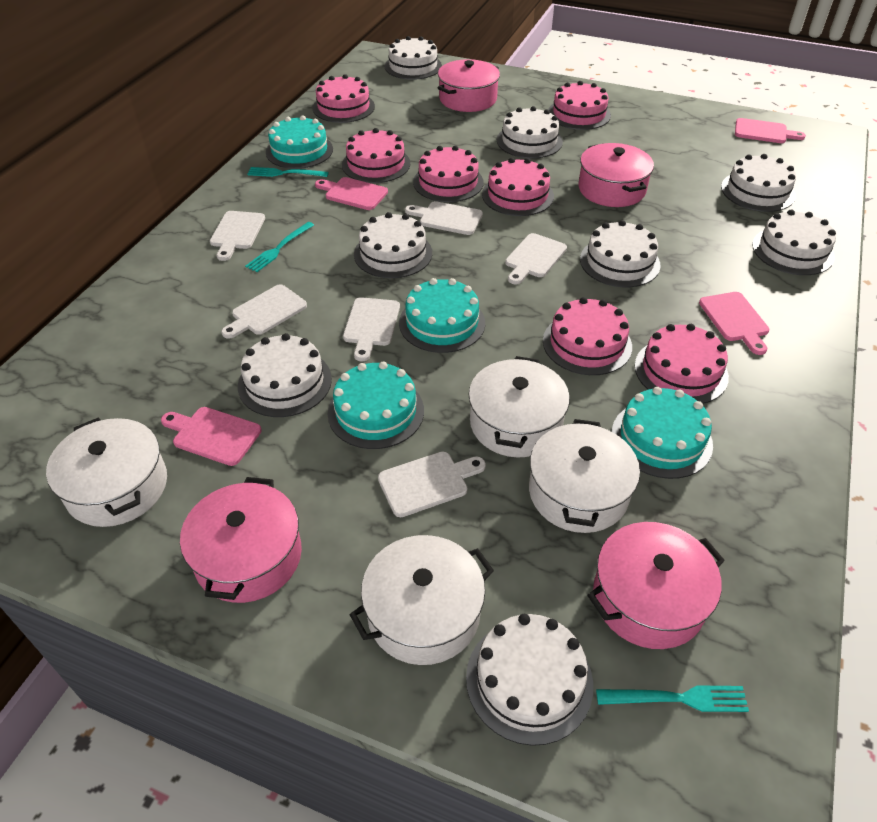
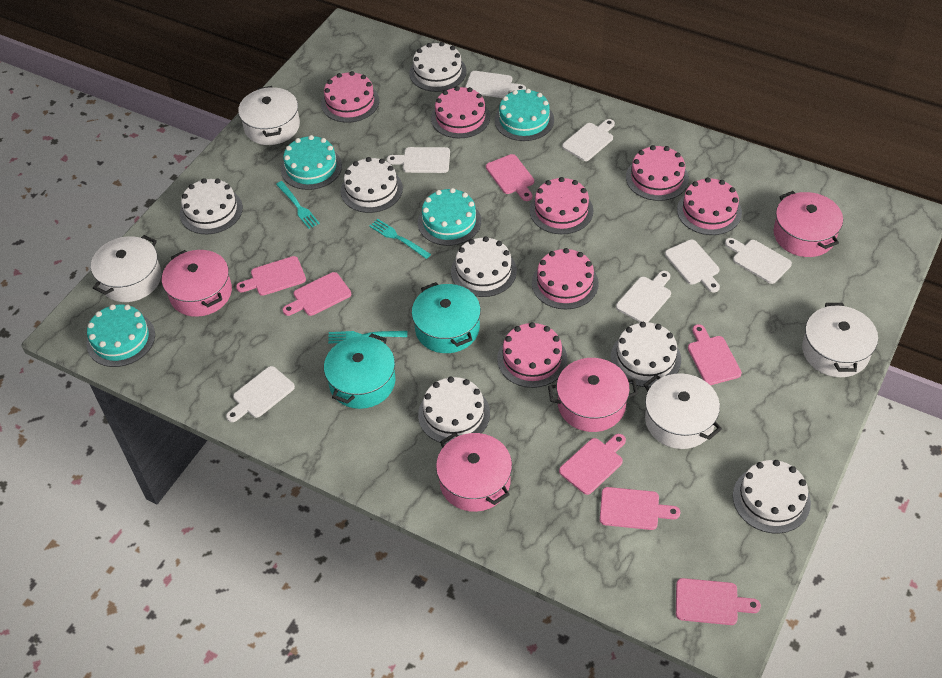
pink cutting board: [161,407,262,466] [315,177,388,210] [699,292,769,355] [735,118,806,143] = 4 -> [236,256,306,296] [283,272,351,316] [486,154,534,201] [559,434,626,495] [600,487,680,530] [676,578,761,625] [688,324,742,385] = 7
turquoise pot: none = 0 -> [324,333,395,409] [412,282,481,353] = 2
white cake: [238,333,332,417] [354,212,432,278] [385,36,442,80] [466,614,593,746] [497,106,563,158] [580,220,660,287] [721,154,796,212] [752,210,836,275] = 8 -> [180,178,243,234] [341,157,403,213] [409,42,467,92] [418,377,490,444] [451,237,517,297] [611,322,681,387] [733,460,811,534] = 7
white cutting board: [210,211,265,261] [221,284,307,339] [343,297,400,361] [378,452,486,517] [405,201,483,235] [505,233,567,285] = 6 -> [226,366,295,422] [387,147,450,173] [465,71,526,98] [562,119,615,161] [616,271,671,322] [665,240,720,293] [725,238,792,284] = 7

